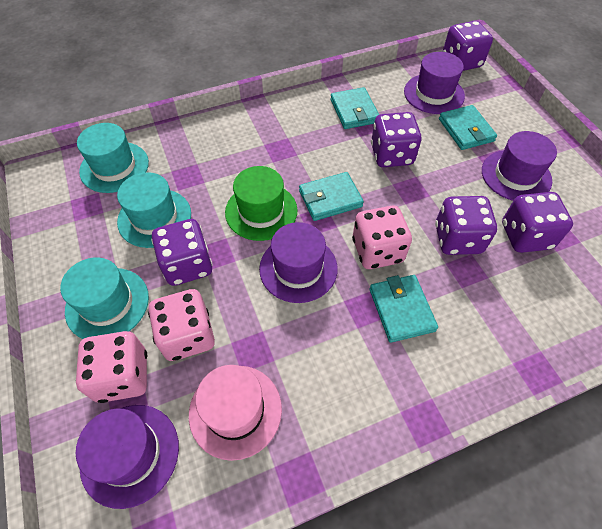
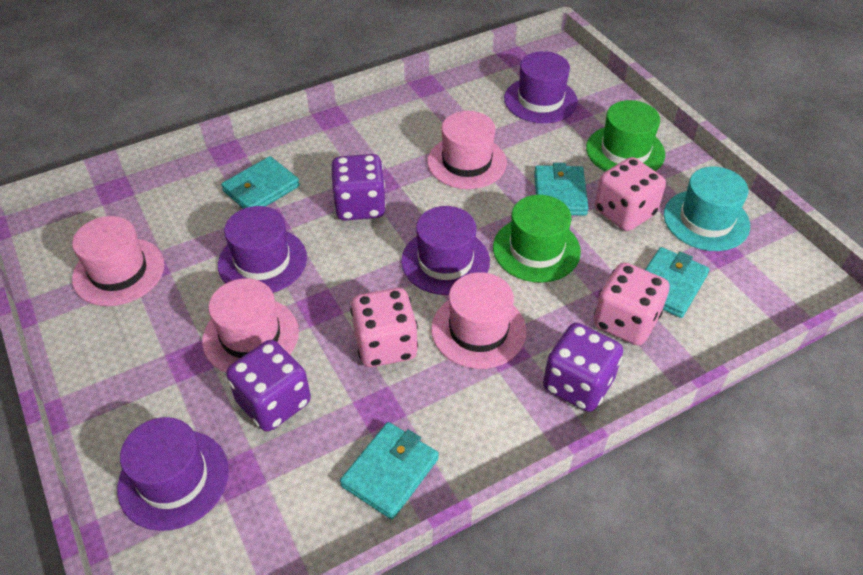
green hat: [225,166,298,241] = 1 -> [493,195,581,283] [586,100,665,172] = 2
pink hat: [189,365,282,461] = 1 -> [72,216,164,306] [202,278,299,372] [427,111,507,189] [432,272,527,369] = 4
purple dice: [151,219,213,286] [371,112,422,167] [435,196,497,255] [442,21,493,71] [502,192,573,253] = 5 -> [226,340,311,432] [331,154,386,221] [543,323,623,412] = 3
turquoise hat: [60,257,149,339] [77,123,149,193] [117,172,191,248] = 3 -> [664,167,750,251] = 1

